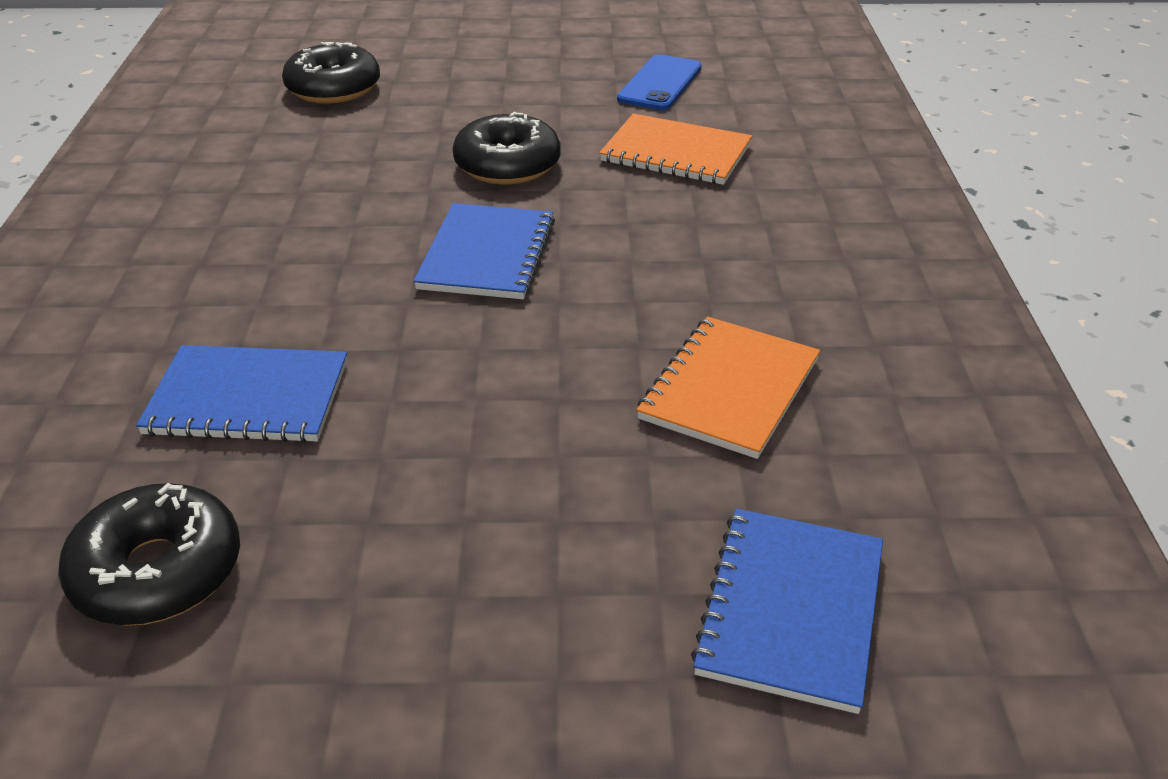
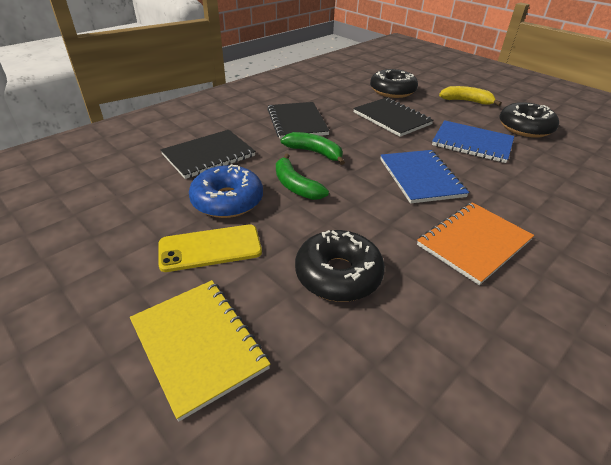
black notebook: none = 0 -> [160,130,256,179] [267,102,330,139] [353,98,434,137] = 3
blue donut: none = 0 -> [189,164,263,218] = 1
blue notebook: [136,345,347,443] [413,203,555,299] [691,509,883,714] = 3 -> [380,150,469,204] [432,120,514,163] = 2
blue phone: [617,54,701,110] = 1 -> none = 0
green banana: none = 0 -> [276,154,329,200] [281,132,345,165] = 2
orange notebook: [599,113,752,185] [636,317,820,459] = 2 -> [417,202,534,285] = 1
yellow banana: none = 0 -> [439,86,502,106] = 1
yellow notebook: none = 0 -> [130,280,270,422] = 1
yellow phone: none = 0 -> [158,224,262,272] = 1

